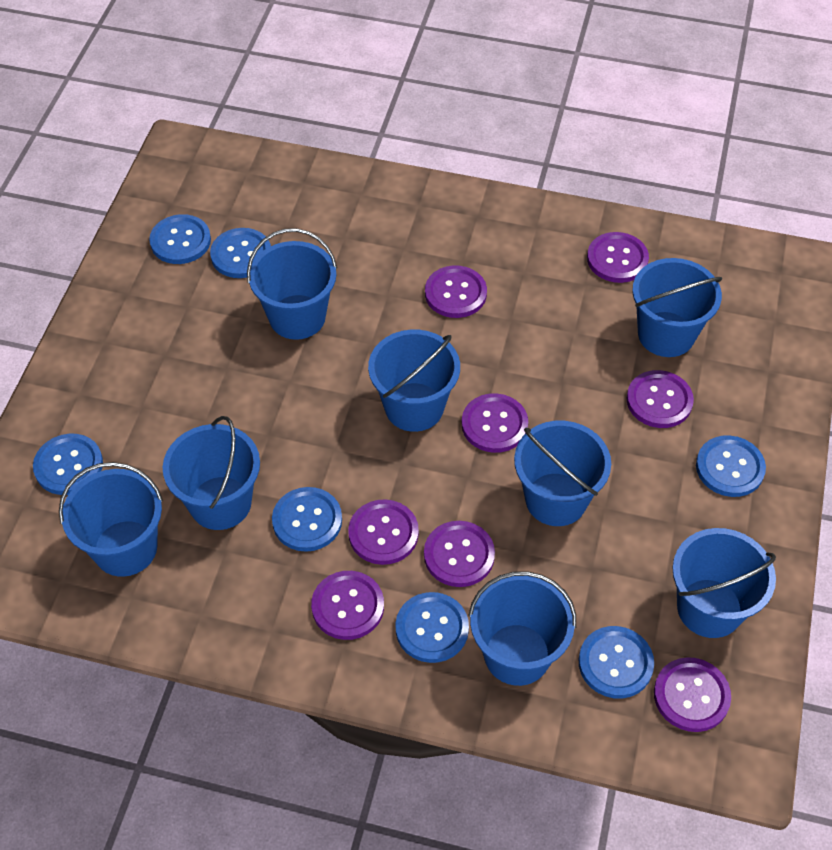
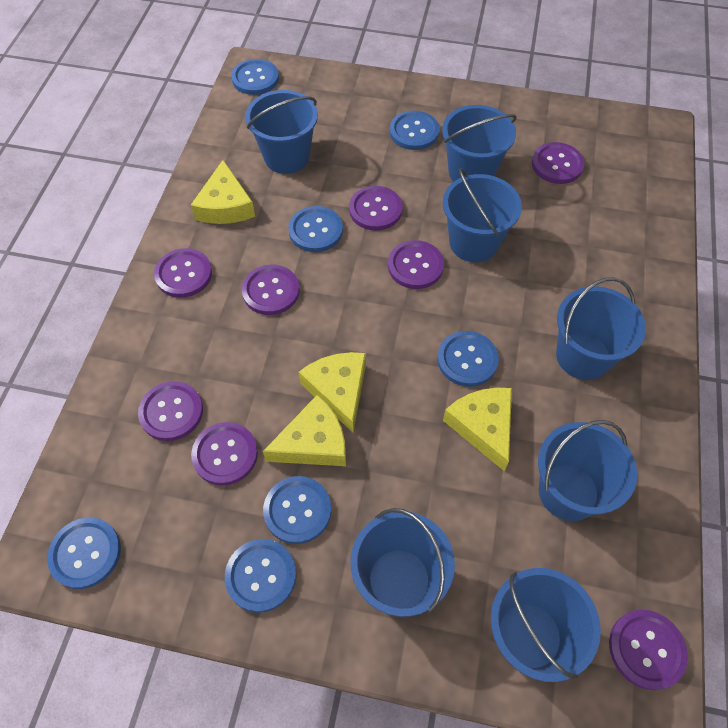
blue bucket: [59,462,163,577] [163,416,260,530] [247,228,337,340] [368,330,460,432] [468,571,576,686] [514,421,611,526] [632,258,722,357] [672,528,776,638] = 8 -> [245,90,318,174] [351,508,455,617] [442,105,517,182] [443,169,522,262] [491,568,601,682] [538,420,637,521] [556,277,646,380] = 7
yellow cheese: none = 0 -> [191,160,255,224] [263,395,346,466] [299,352,366,433] [443,388,512,471] = 4

